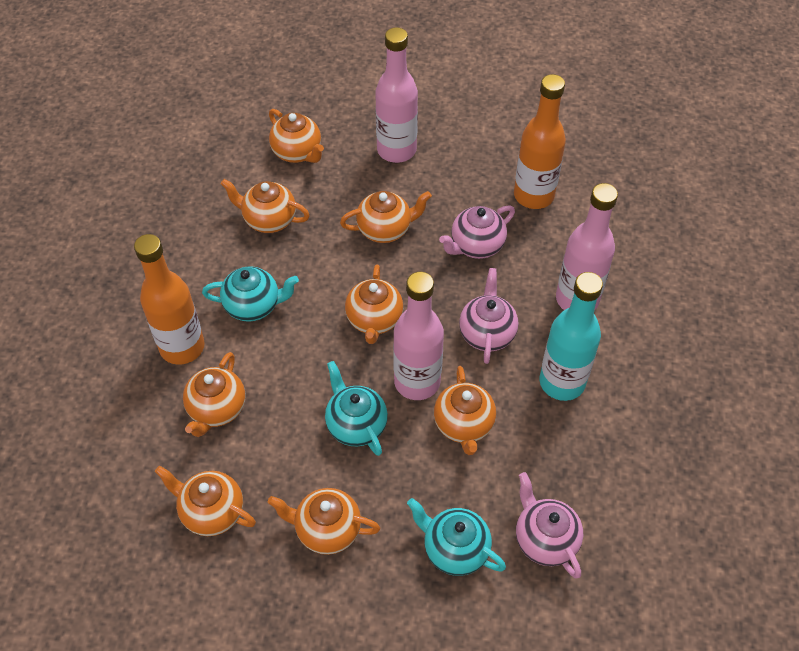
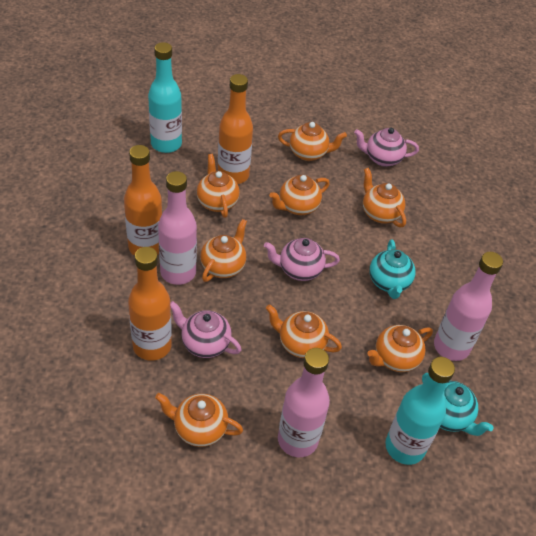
orange bottle: [134,234,205,365] [514,74,566,209] = 2 -> [124,145,163,256] [128,247,172,361] [218,74,253,184] = 3
turquoise bottle: [540,272,603,401] = 1 -> [148,42,182,153] [385,357,455,465] = 2
turquoise teapot: [202,266,299,322] [325,361,388,456] [407,498,506,576] = 3 -> [369,240,415,299] [422,373,493,436] = 2

